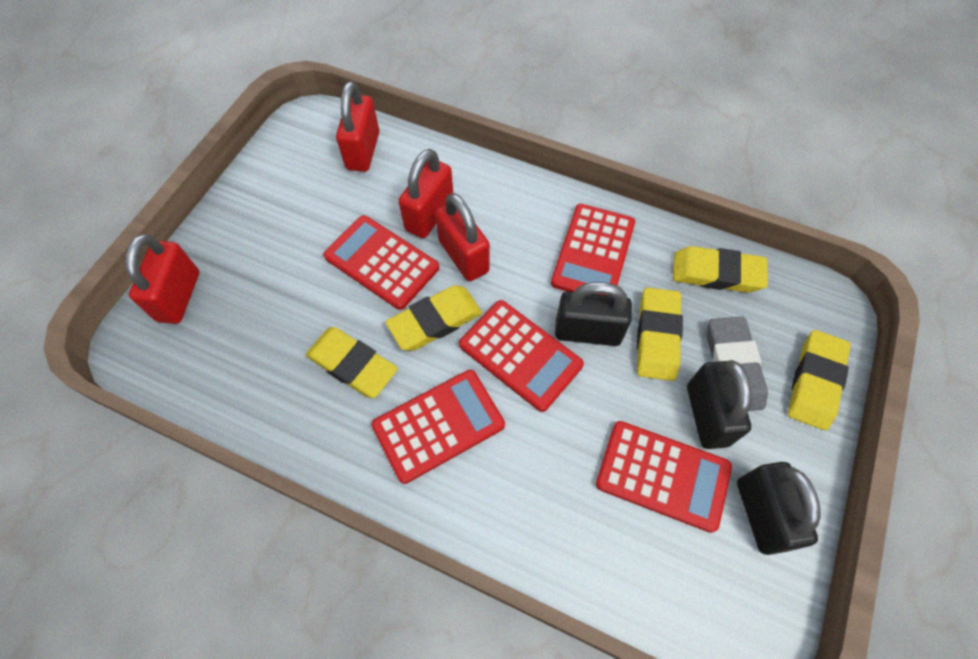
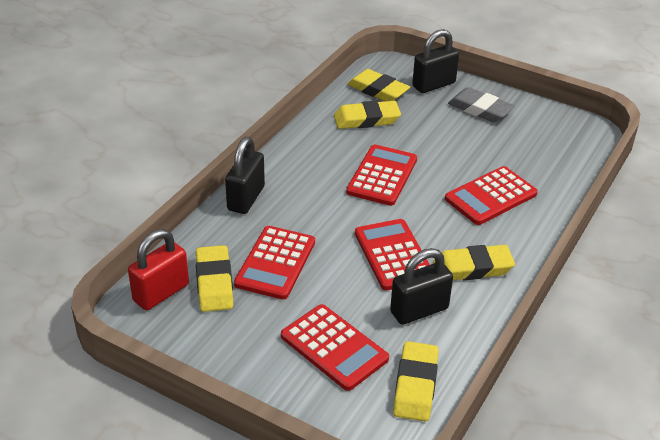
red padlock: [125,234,199,324] [336,81,379,172] [399,149,453,238] [435,193,490,281] = 4 -> [128,229,189,310] = 1

